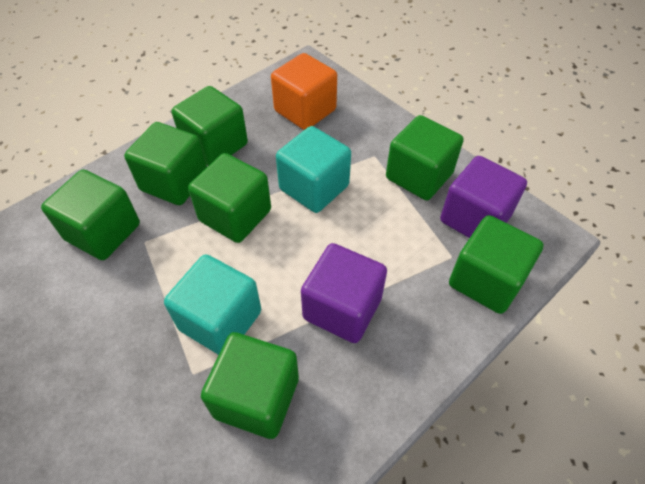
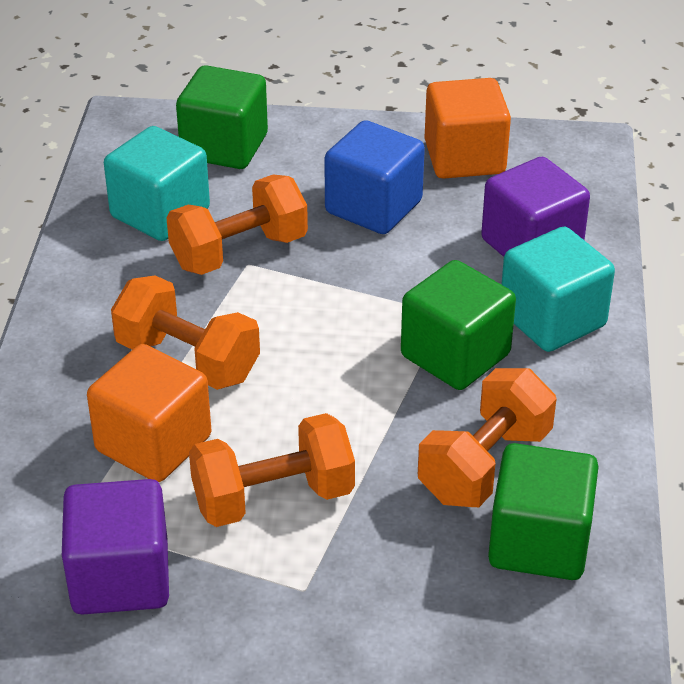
blue cube: none = 0 -> [324,120,425,234] = 1
green cube: [41,169,140,260] [124,122,207,205] [172,86,248,166] [188,153,271,243] [201,332,299,439] [386,115,464,200] [449,215,544,314] = 7 -> [176,65,268,169] [401,260,516,390] [488,443,599,580] = 3
orange cube: [271,53,337,130] = 1 -> [87,344,211,482] [425,78,511,179] = 2
orange dumbbell: none = 0 -> [111,275,260,390] [167,175,308,275] [189,413,355,527] [418,368,556,507] = 4

